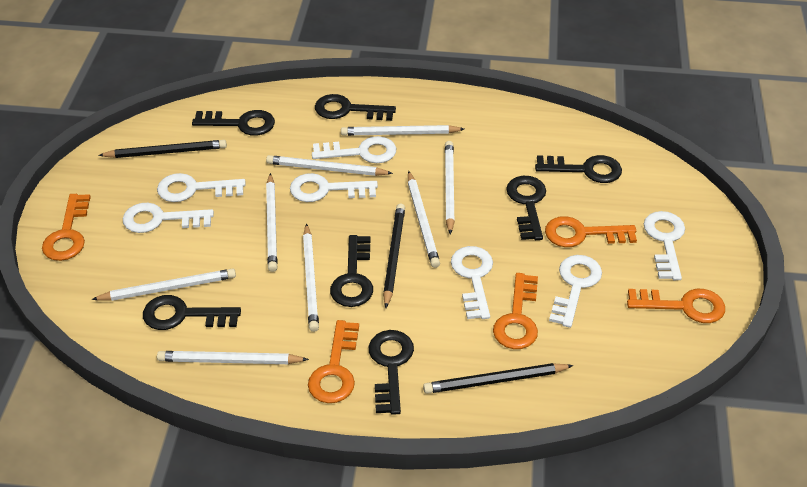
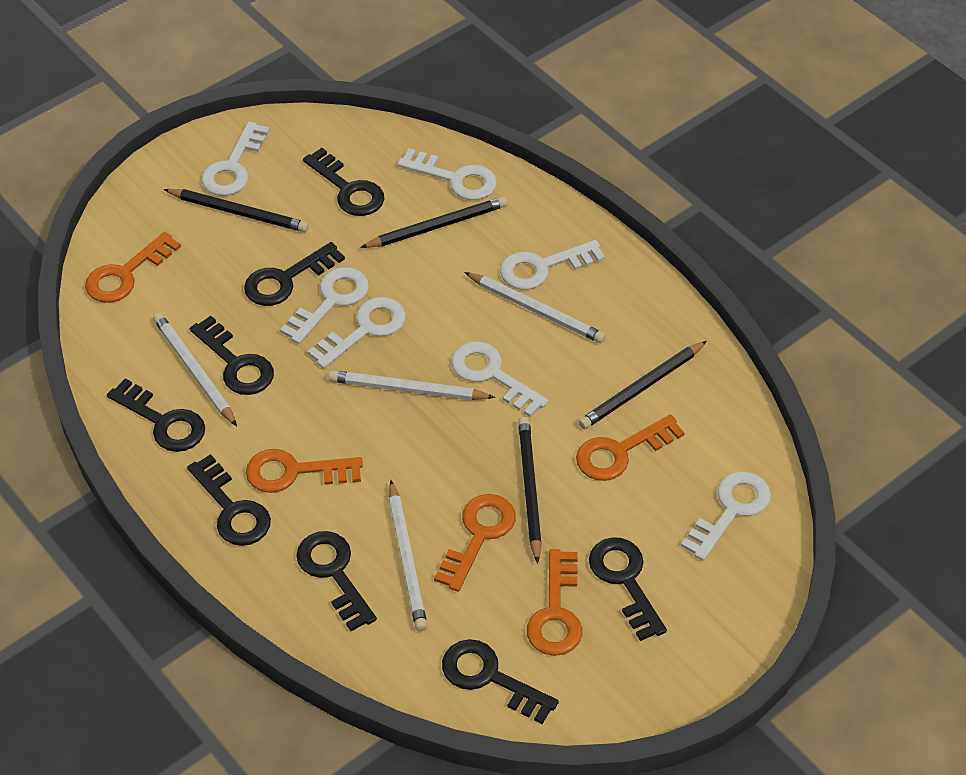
black key: [143,295,241,330] [192,110,275,136] [315,94,396,121] [330,235,373,307] [369,330,414,415] [506,176,546,240] [535,155,622,183] = 7 -> [107,378,205,452] [187,454,271,546] [190,316,274,395] [244,242,345,306] [296,531,377,631] [303,148,384,216] [442,639,559,724] [589,537,667,641] = 8
black pencil: [98,140,227,158] [383,204,405,308] [423,363,574,394] = 3 -> [163,189,309,232] [360,197,507,248] [518,416,542,564] [579,341,707,429] = 4
white pencil: [91,268,236,301] [157,351,309,364] [266,155,393,176] [266,173,278,272] [303,223,319,332] [341,125,464,136] [408,171,440,268] [445,141,455,235] = 8 -> [153,313,237,426] [328,370,495,400] [389,480,428,631] [464,272,606,343] = 4

